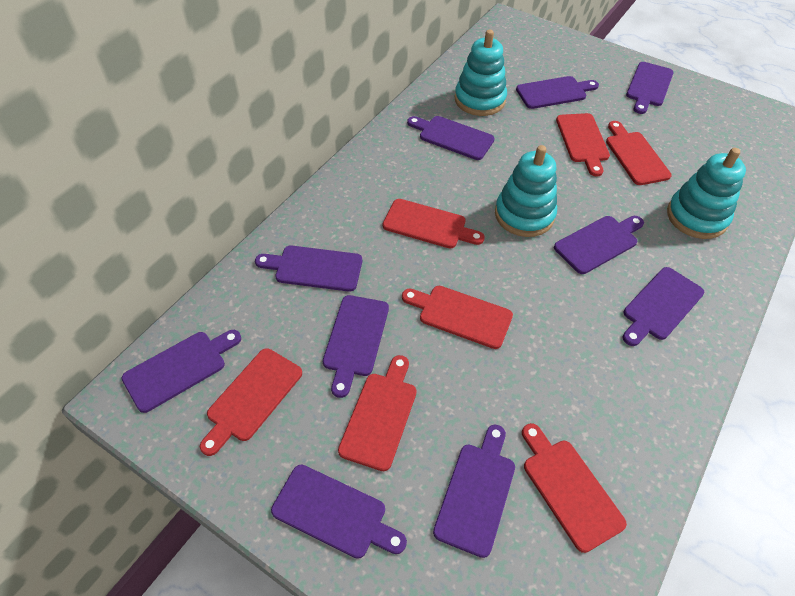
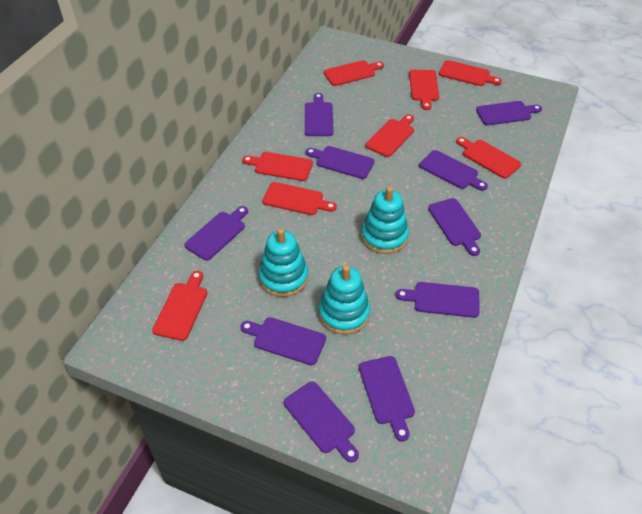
red cutting board: [200,348,302,456] [338,355,417,471] [383,199,485,249] [402,286,513,349] [522,423,627,553] [556,113,610,177] [606,121,672,185] = 7 -> [152,271,207,341] [242,152,313,181] [262,182,337,215] [324,60,384,86] [365,114,414,157] [409,70,439,110] [439,60,502,86] [456,137,521,179] = 8

